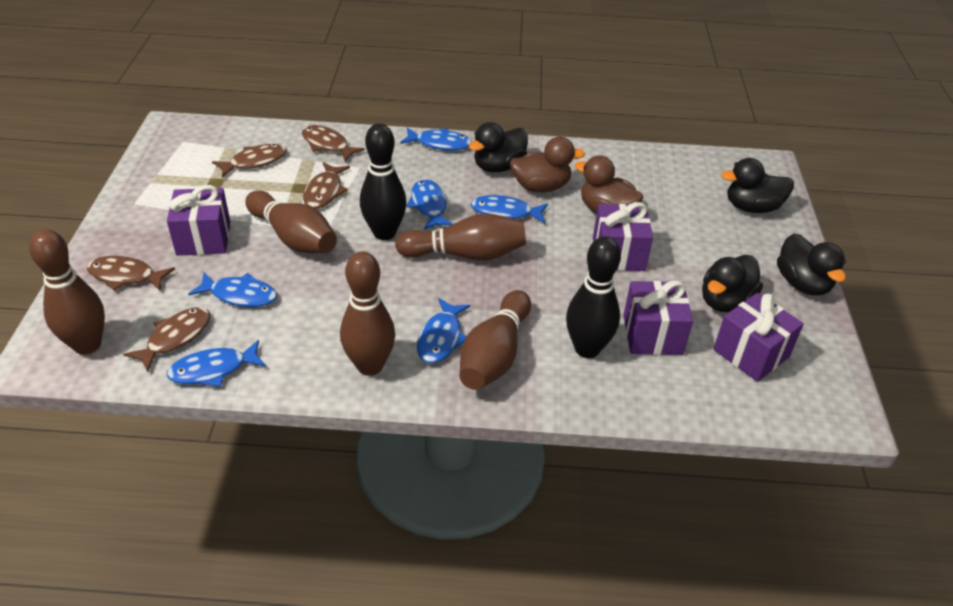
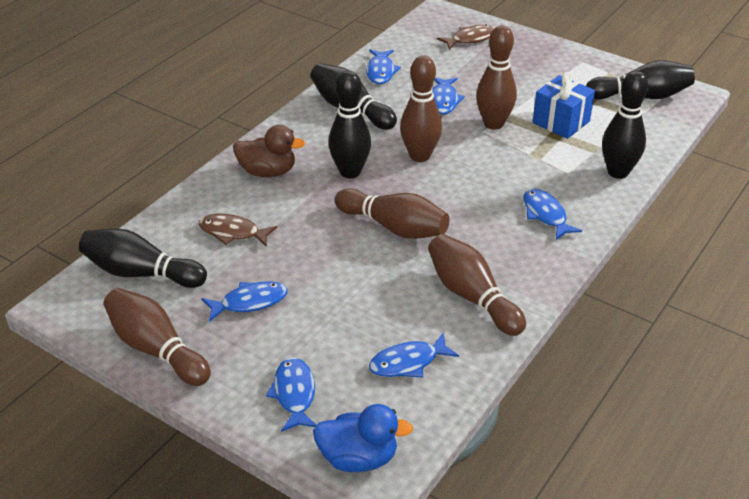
black bowling pin: [360,123,407,240] [566,236,621,358] = 2 -> [79,229,207,288] [310,63,397,130] [328,71,371,178] [586,60,695,100] [602,71,648,179] = 5
black duck: [469,122,528,172] [702,255,763,312] [721,158,794,213] [777,233,846,296] = 4 -> none = 0
blue duck: none = 0 -> [313,404,413,472] = 1
blue gift: none = 0 -> [532,72,595,139] = 1
brown duck: [510,137,585,192] [575,155,643,214] = 2 -> [233,125,305,177] = 1
brown fish: [87,256,175,291] [123,307,210,372] [212,144,287,178] [302,125,365,162] [303,162,350,209] = 5 -> [198,214,278,247] [437,24,495,50] = 2
purple gift: [167,185,230,256] [593,202,653,271] [624,280,693,355] [713,293,804,382] = 4 -> none = 0

